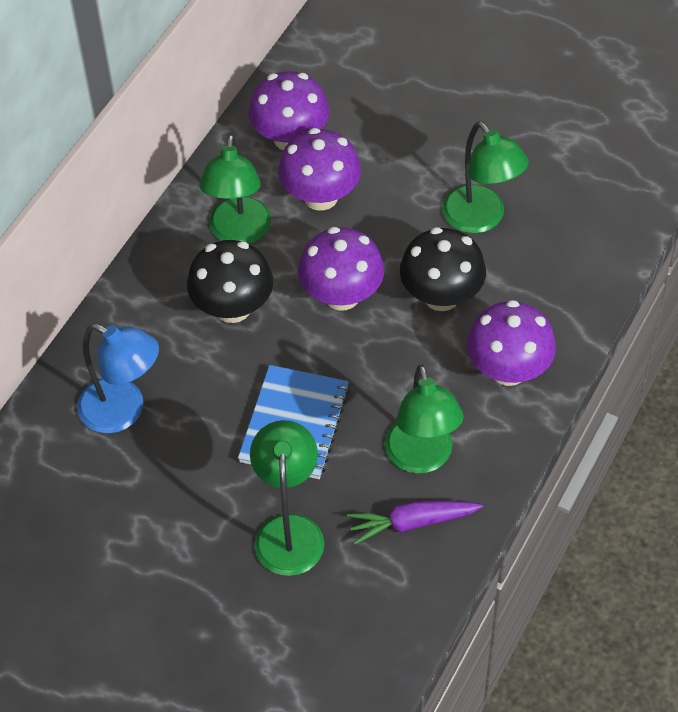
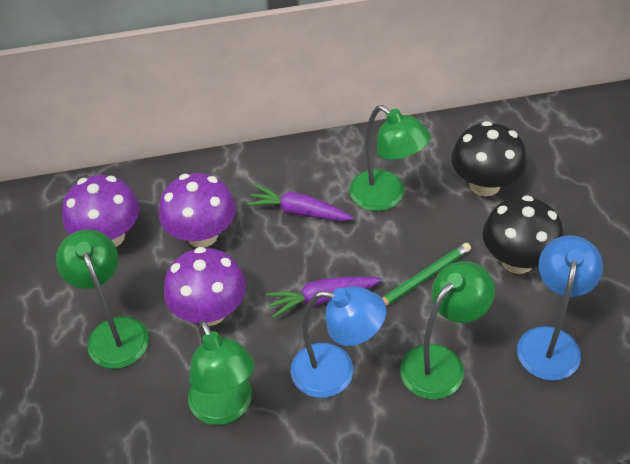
blue lamp: [77,324,159,433] = 1 -> [291,286,386,398] [517,235,603,381] = 2
blue notebook: [238,365,350,479] = 1 -> none = 0
green pencil: none = 0 -> [382,243,471,306] = 1
purple carrot: [347,500,483,544] = 1 -> [246,185,353,221] [266,276,382,318] = 2
purple mushroom: [249,71,329,150] [278,128,361,211] [298,227,384,311] [467,300,556,386] = 4 -> [62,175,139,247] [159,173,236,247] [164,247,246,326] = 3

